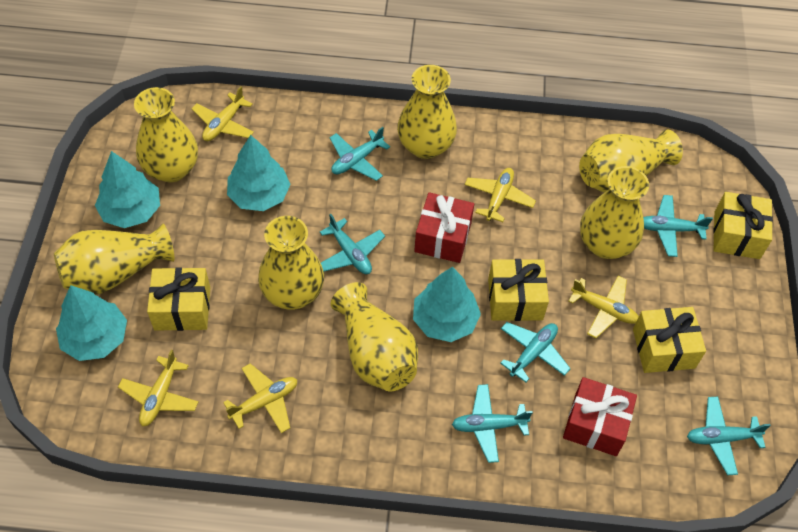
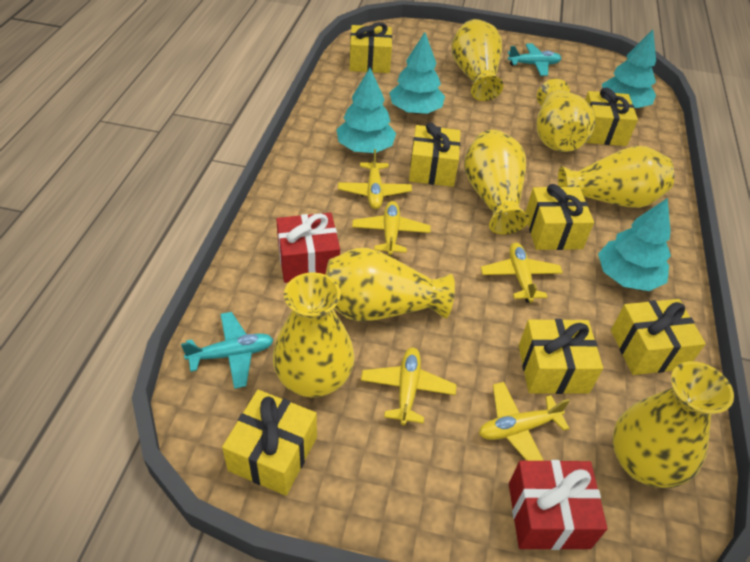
turquoise plane: [320,214,385,274] [330,127,390,181] [452,384,533,463] [500,322,571,382] [643,195,713,257] [687,396,771,475] = 6 -> [181,312,274,389] [508,44,562,76] = 2
yellow gift: [147,267,210,331] [488,259,549,321] [633,307,706,373] [713,192,773,259] = 4 -> [222,390,317,496] [350,22,392,73] [409,122,461,187] [519,319,603,394] [526,184,594,250] [585,88,638,146] [611,299,706,375] = 7

